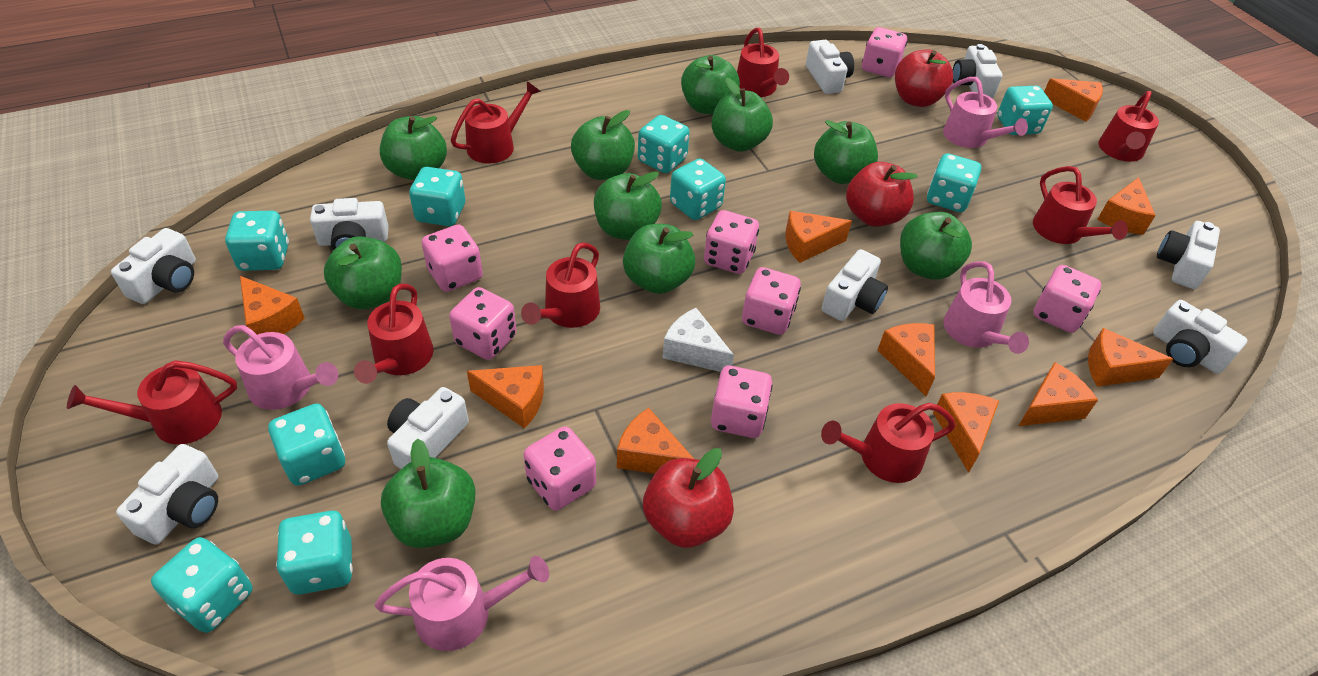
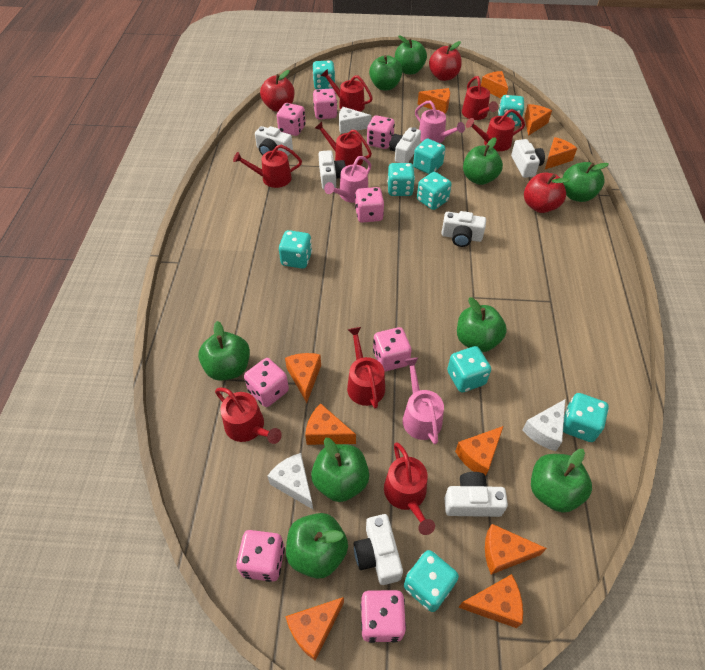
green apple: [324,236,402,309] [380,116,447,180] [381,438,476,548] [571,110,635,180] [594,171,662,240] [623,224,695,294] [681,55,740,114] [712,78,773,152] [814,120,878,184] [900,212,972,280] = 10 -> [198,321,250,381] [286,513,348,579] [311,438,369,502] [369,55,403,90] [395,36,427,74] [457,297,507,352] [463,137,503,185] [531,449,592,513] [563,162,609,202] = 9
pink watering can: [223,325,338,410] [375,556,549,651] [943,77,1028,148] [944,261,1029,354] = 4 -> [324,156,371,203] [403,357,444,444] [415,100,465,143] = 3
white camera: [111,228,196,304] [116,444,219,545] [310,198,389,250] [387,387,469,469] [806,40,854,94] [822,249,888,321] [953,44,1003,99] [1153,300,1247,374] [1157,221,1220,289] = 9 -> [255,126,293,156] [318,150,346,190] [354,514,403,585] [389,127,421,163] [441,211,486,247] [444,472,508,517] [511,139,545,178] = 7
white cheese: [663,308,734,372] = 1 -> [268,453,313,509] [339,107,372,134] [522,399,566,451] = 3

